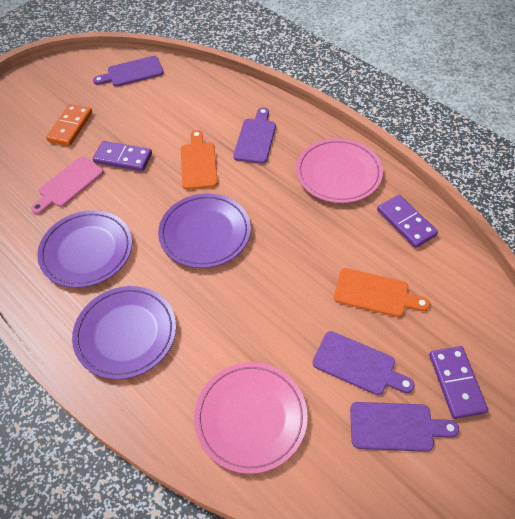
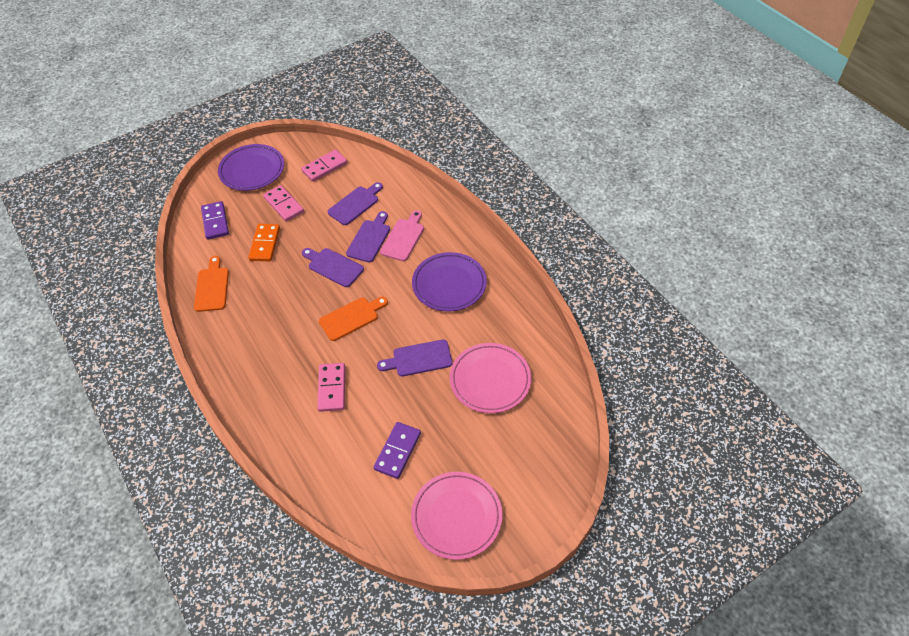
pink domino: none = 0 -> [263,185,304,222] [301,150,347,182] [317,363,345,412] = 3
purple domino: [93,141,152,171] [377,195,438,248] [429,346,488,419] = 3 -> [201,201,229,240] [373,422,421,479] = 2
purple plate: [37,210,132,288] [72,286,176,379] [158,193,251,268] = 3 -> [218,144,284,191] [412,252,487,312] = 2

